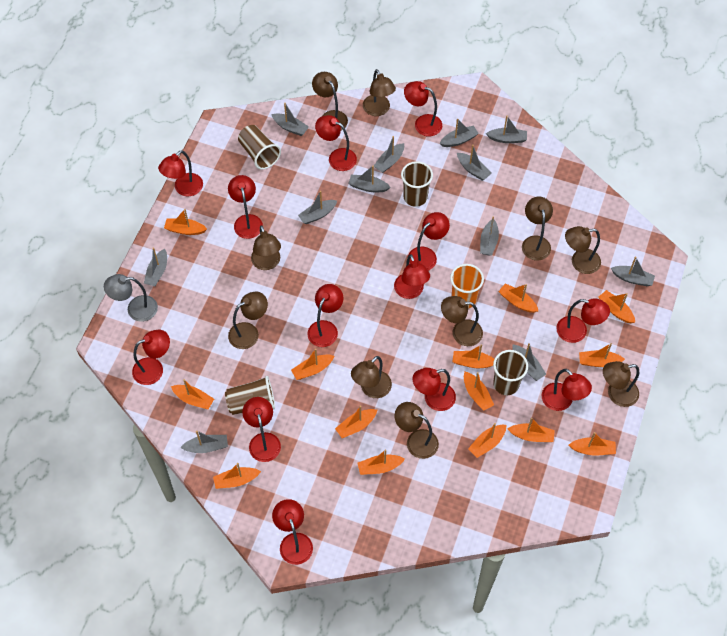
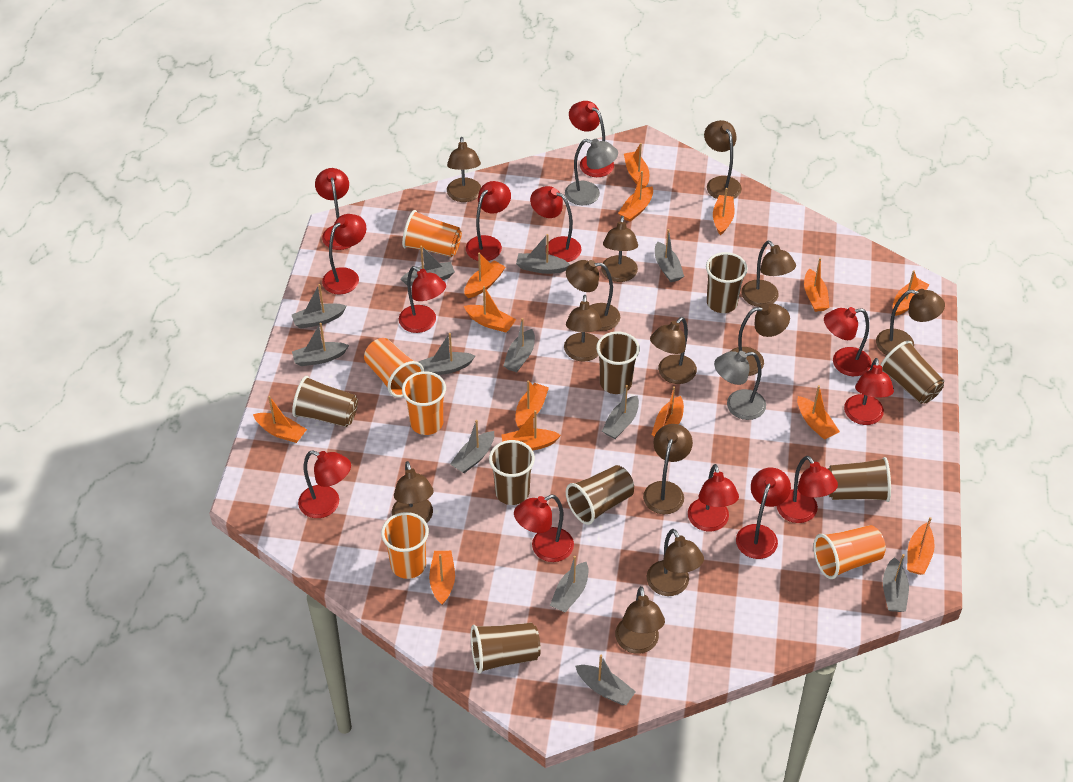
brown cup: [225,376,275,415] [238,125,281,170] [401,161,433,207] [493,350,528,395] = 4 -> [292,376,358,427] [471,623,541,674] [489,440,535,505] [566,465,634,525] [596,331,640,394] [706,252,748,313] [827,457,891,502] [881,341,944,404] = 8
brown lamp: [228,291,268,349] [251,225,281,270] [312,72,348,131] [351,356,392,398] [363,69,396,116] [395,402,439,459] [441,296,483,346] [522,197,553,261] [565,226,601,274] [603,361,639,407] = 10 -> [392,461,434,523] [447,137,481,202] [564,295,603,362] [566,260,620,331] [601,216,638,282] [615,586,665,654] [643,424,693,514] [647,529,704,596] [650,317,697,384] [704,120,742,199] [731,303,790,376] [741,241,796,307] [876,289,945,355] = 13
grey lamp: [104,274,158,322] = 1 -> [565,139,618,205] [714,351,766,420] = 2
orange cup: [450,264,484,309] = 1 -> [364,338,424,398] [381,512,429,579] [402,210,462,257] [402,371,446,435] [813,525,886,579] = 5

